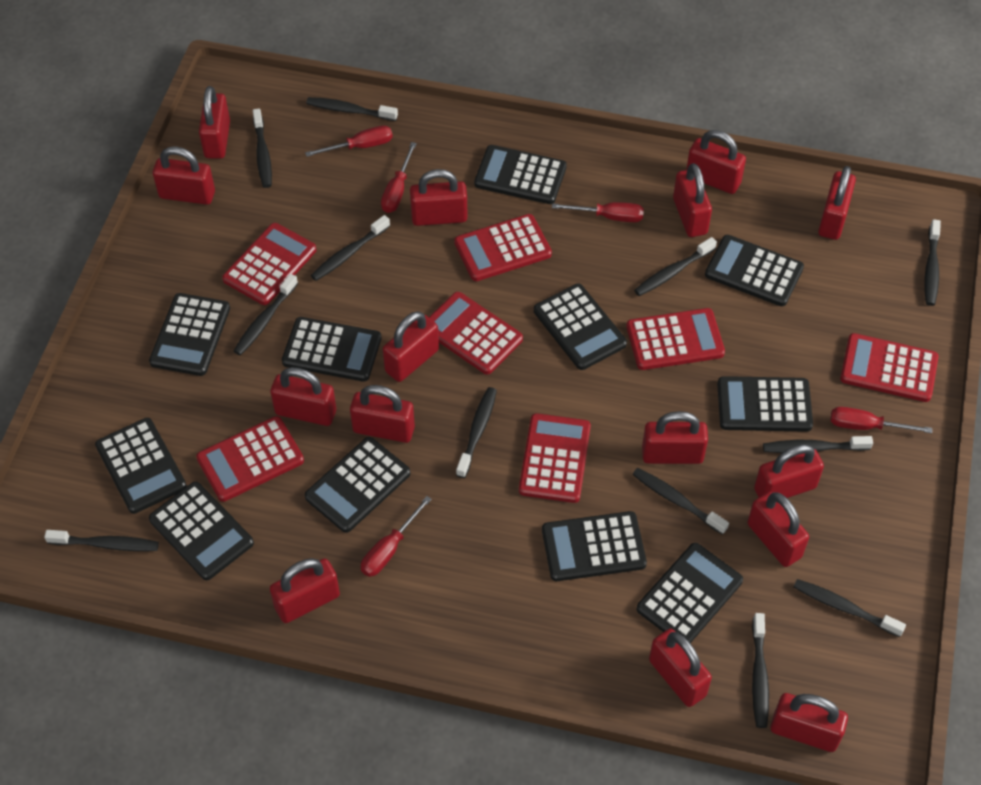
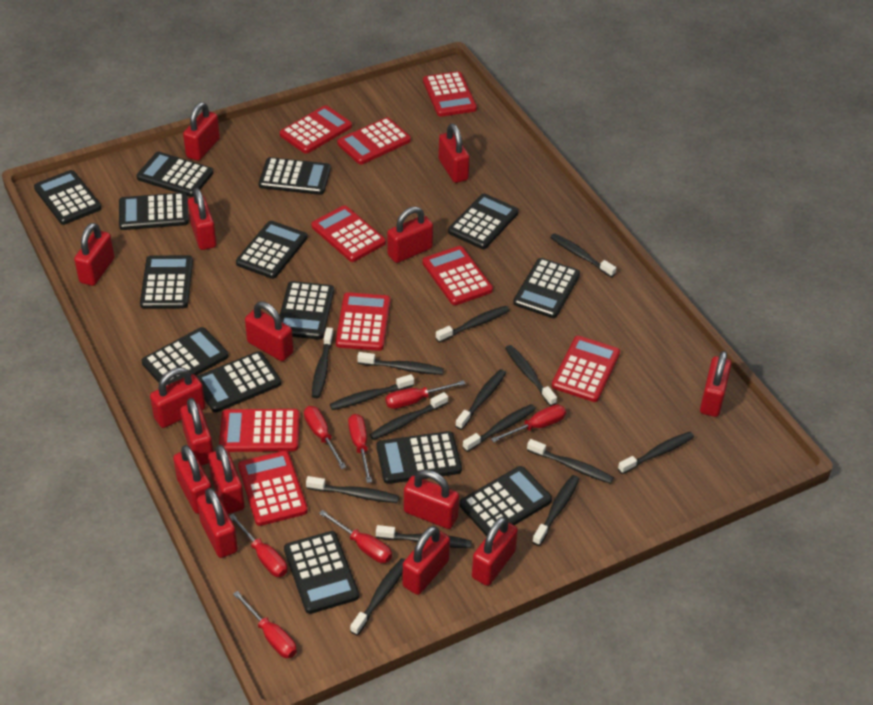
black calculator: [95,418,187,514] [149,293,230,376] [149,482,254,580] [282,317,381,382] [304,437,410,533] [474,145,567,204] [534,284,627,370] [542,511,647,581] [637,543,743,643] [705,235,804,306] [717,376,813,432] = 11 -> [34,170,102,225] [119,193,189,230] [137,152,213,197] [140,255,193,309] [141,327,228,386] [196,351,281,412] [236,221,307,279] [259,157,331,195] [280,281,334,340] [284,531,359,614] [376,431,462,484] [448,194,519,249] [460,466,552,536] [513,258,580,318] = 14
black toothbrush: [44,530,159,551] [234,274,298,355] [253,109,272,188] [306,97,398,121] [311,215,390,281] [456,387,497,478] [632,468,729,535] [634,237,717,296] [752,613,769,728] [763,436,873,453] [794,579,906,637] [924,219,941,306] = 12 -> [306,476,399,503] [312,327,334,398] [330,374,414,410] [350,558,405,635] [357,352,444,375] [370,392,448,440] [376,525,472,548] [436,306,510,343] [455,369,506,430] [463,404,536,452] [505,345,557,406] [527,439,614,484] [532,475,579,546] [550,233,616,277] [618,432,694,474] = 15
red calculator: [196,416,304,502] [222,223,317,305] [429,292,523,375] [454,214,552,281] [519,413,591,503] [626,308,725,370] [840,333,939,402] = 7 -> [219,409,300,452] [238,451,308,526] [280,105,352,154] [311,205,386,262] [336,292,390,351] [337,117,411,164] [422,246,493,305] [423,71,477,117] [552,336,620,402] = 9
red screwdriver: [305,125,393,157] [361,496,432,577] [381,142,417,213] [552,202,644,222] [830,407,932,433] = 5 -> [229,514,287,577] [233,591,297,658] [304,406,346,469] [319,510,392,563] [348,414,372,483] [385,380,465,409] [491,404,566,443] = 7

